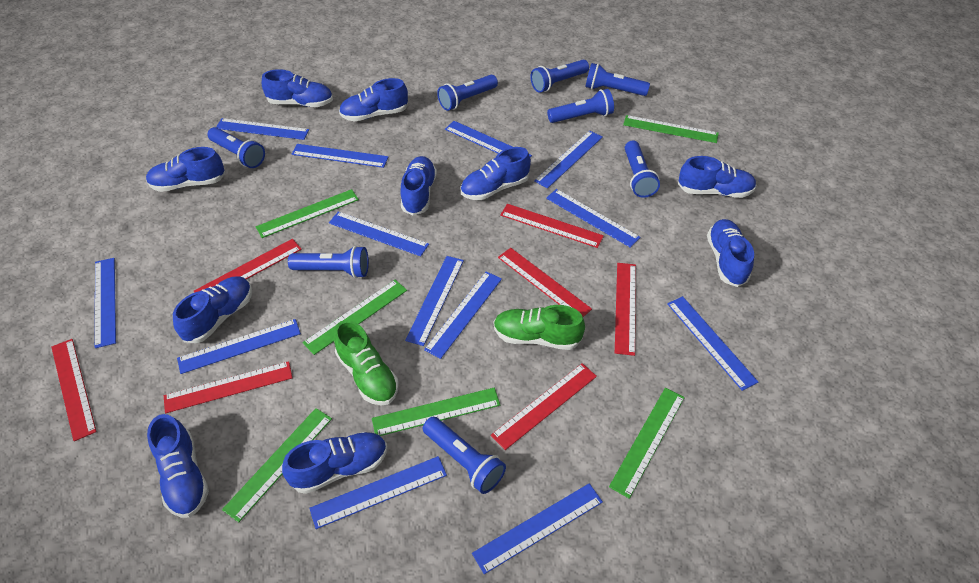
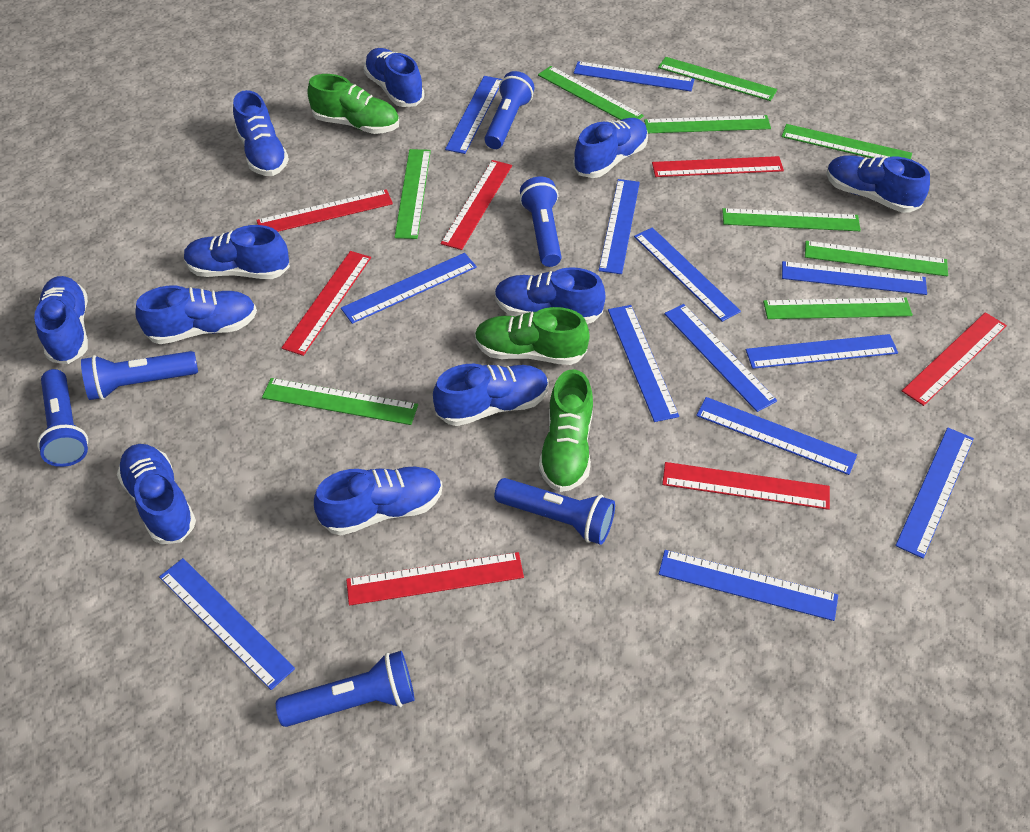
blue flashlight: [207,127,265,168] [288,246,369,278] [423,417,506,494] [437,75,498,111] [531,59,589,93] [547,89,614,123] [585,63,650,96] [625,140,660,198] = 8 -> [37,369,88,467] [81,351,198,400] [276,651,415,727] [485,71,535,149] [494,478,615,545] [520,177,562,267] = 6
blue shoe: [146,147,225,192] [147,414,209,518] [173,276,252,343] [262,69,333,107] [282,432,387,494] [339,78,408,122] [400,156,437,216] [461,147,531,200] [678,156,756,198] [707,219,754,287] = 10 -> [34,276,88,364] [117,444,196,544] [135,286,257,344] [184,225,290,279] [233,90,289,176] [314,467,442,535] [364,48,425,107] [433,364,549,426] [495,267,605,324] [573,118,648,178] [826,155,930,213] = 11
green ruler: [222,408,332,522] [256,189,359,238] [303,280,407,355] [372,388,500,436] [609,388,685,499] [623,115,719,143] = 6 -> [262,378,418,425] [394,149,431,239] [538,66,644,120] [644,115,771,133] [658,57,777,101] [722,208,861,231] [763,297,913,319] [781,124,912,159] [805,241,948,277] = 9
green shoe: [334,320,398,406] [494,305,585,350] = 2 -> [307,74,399,134] [475,307,590,365] [539,369,593,492] = 3

